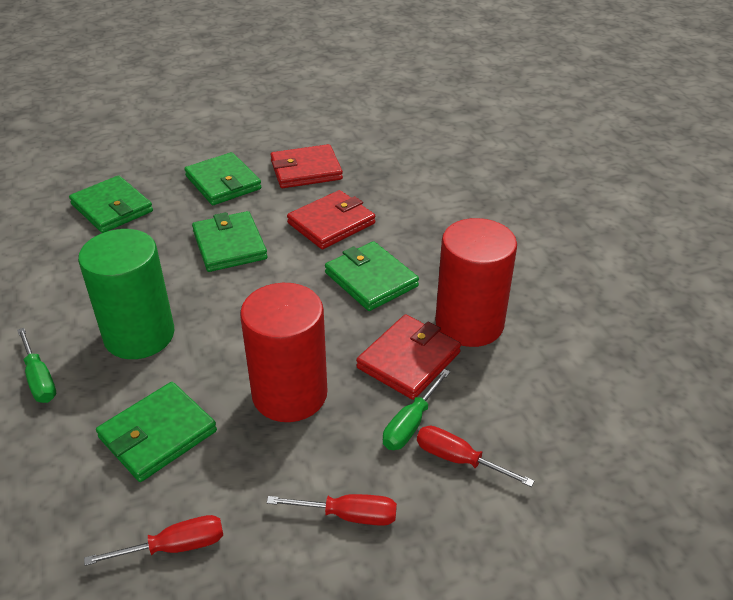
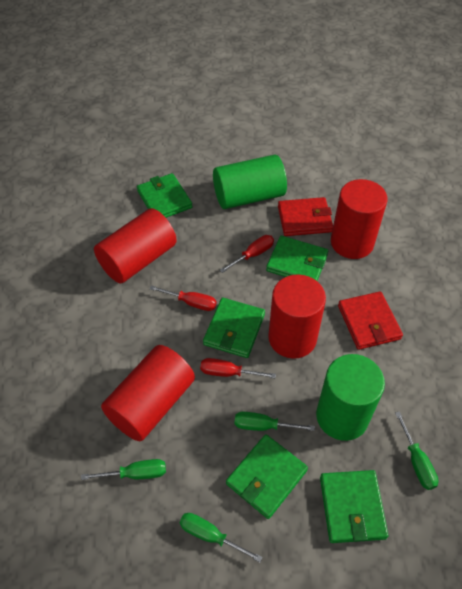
green cylinder: [78,229,175,359] = 1 -> [213,155,287,209] [316,354,385,441] = 2
green screwdriver: [17,328,56,403] [383,369,450,450] = 2 -> [81,459,166,480] [180,513,263,562] [235,412,315,431] [395,411,439,490] = 4
red cylinder: [240,283,327,422] [435,218,517,347] = 2 -> [94,208,177,283] [101,345,195,442] [268,274,326,359] [331,179,387,259] = 4
red wallet: [270,144,343,188] [287,190,375,249] [356,314,461,400] = 3 -> [278,197,333,236] [338,291,403,350] = 2

